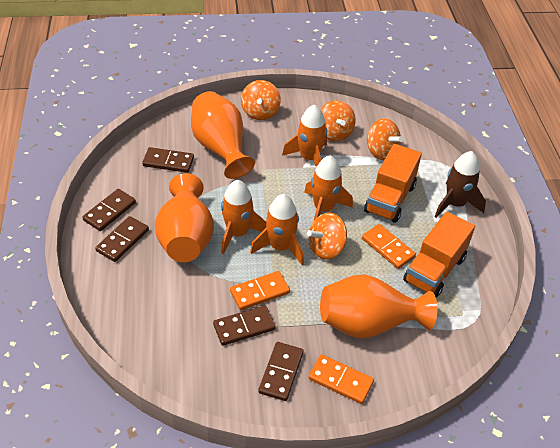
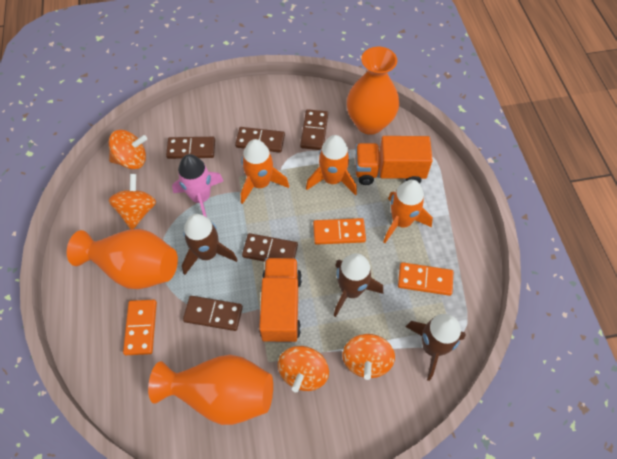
brown rocket: [435,151,486,218] = 1 -> [182,214,238,275] [334,253,383,317] [405,314,466,381] = 3
orange rocket: [221,180,266,254] [250,194,304,265] [282,104,327,167] [304,155,353,220] = 4 -> [241,139,289,204] [306,135,357,196] [383,180,433,243] = 3
pink rocket: none = 0 -> [172,154,224,217] = 1

